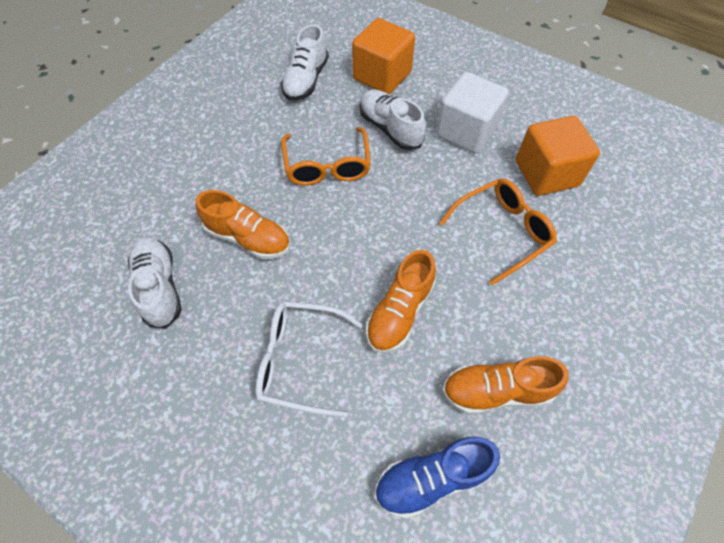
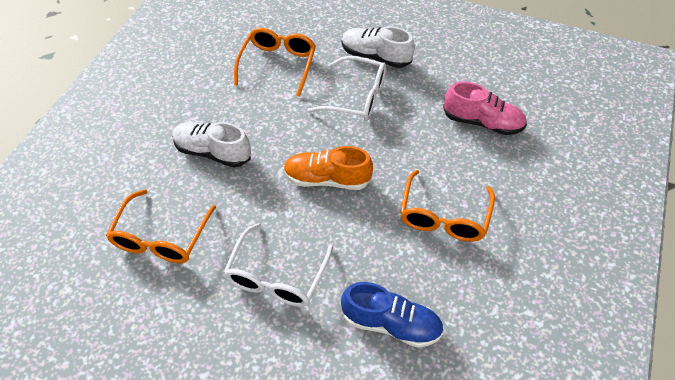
orange cube: [352,18,415,94] [516,116,600,196] = 2 -> none = 0
orange glasses: [281,127,371,186] [439,178,557,285] = 2 -> [106,189,216,263] [234,28,316,97] [400,170,495,242] = 3
orange shoe: [196,190,290,259] [366,250,436,353] [442,356,569,414] = 3 -> [284,146,373,190] = 1
pink shoe: none = 0 -> [443,82,527,135] = 1
white cube: [436,72,509,153] = 1 -> none = 0
white glasses: [256,301,363,417] = 1 -> [224,223,333,307] [307,56,386,121] = 2
white shoe: [128,237,182,328] [281,24,329,101] [360,90,426,150] = 3 -> [172,122,251,167] [342,26,415,68] = 2

